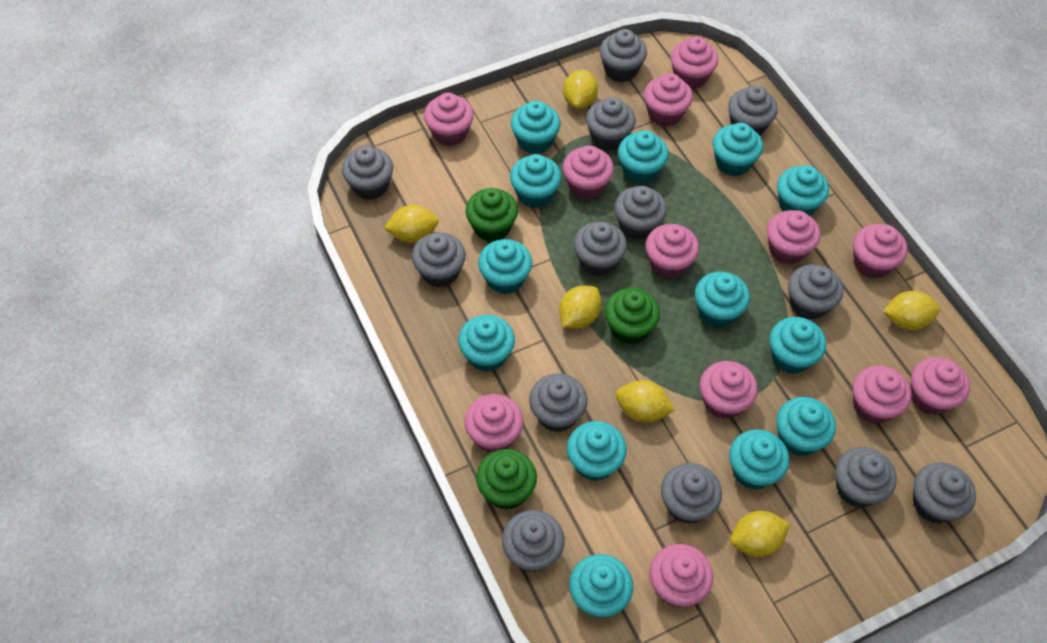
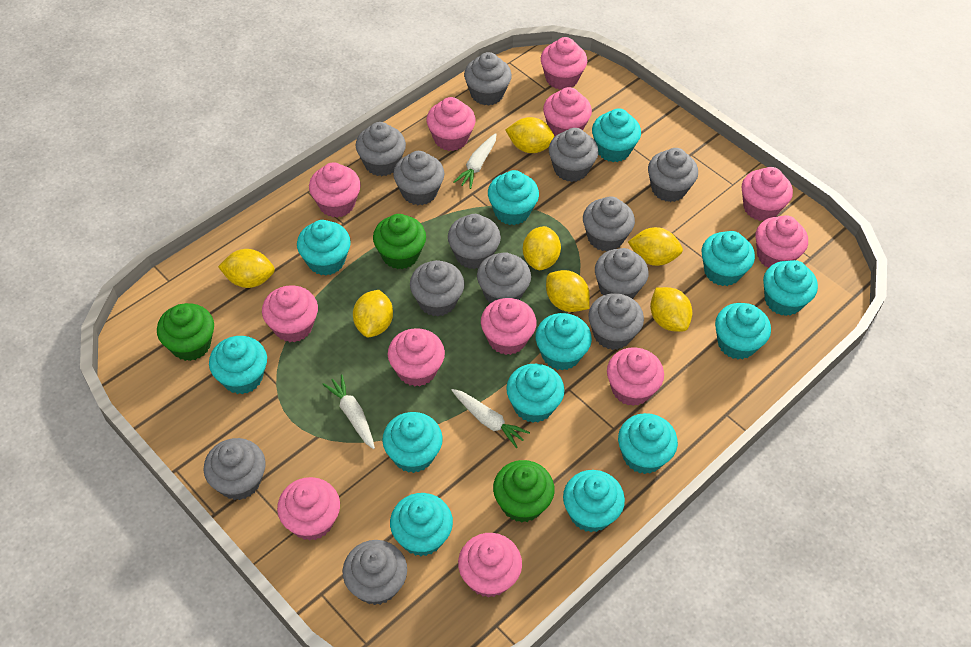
white carrot: none = 0 -> [322,375,375,449] [451,389,530,448] [454,133,496,189] = 3
yellow lemon: [384,205,439,243] [559,285,601,329] [563,70,598,109] [616,380,675,423] [730,511,790,557] [883,291,940,330] = 6 -> [218,249,275,288] [353,290,393,337] [506,117,555,153] [523,226,561,270] [546,270,590,312] [628,227,683,266] [650,287,693,332] = 7

